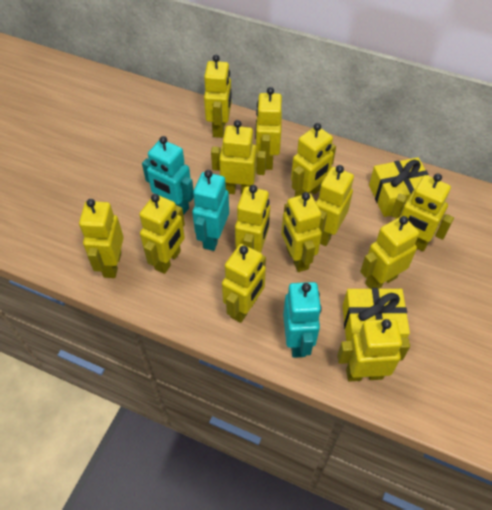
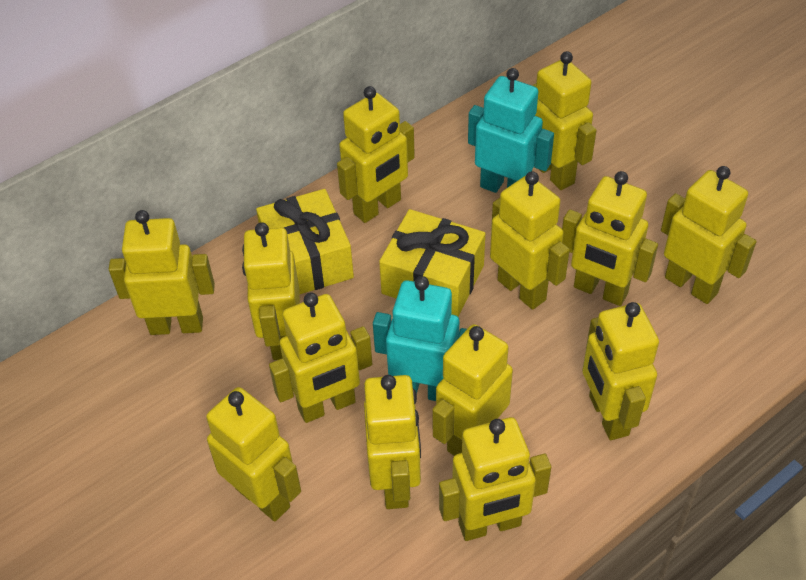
turquoise robot: [142,136,194,215] [192,170,229,251] [283,282,322,358] = 3 -> [373,276,467,401] [468,68,554,193] = 2

